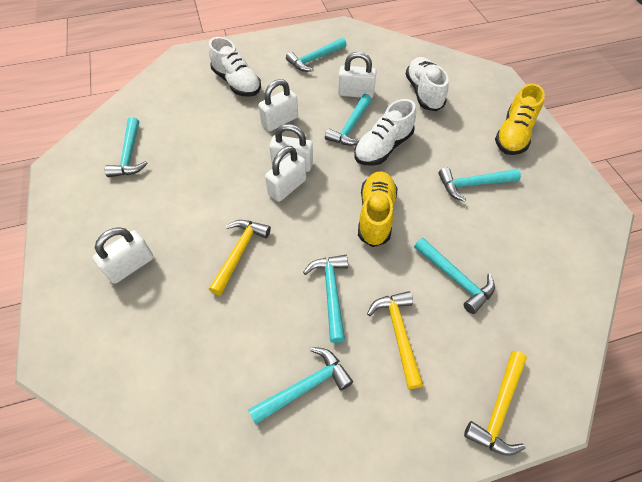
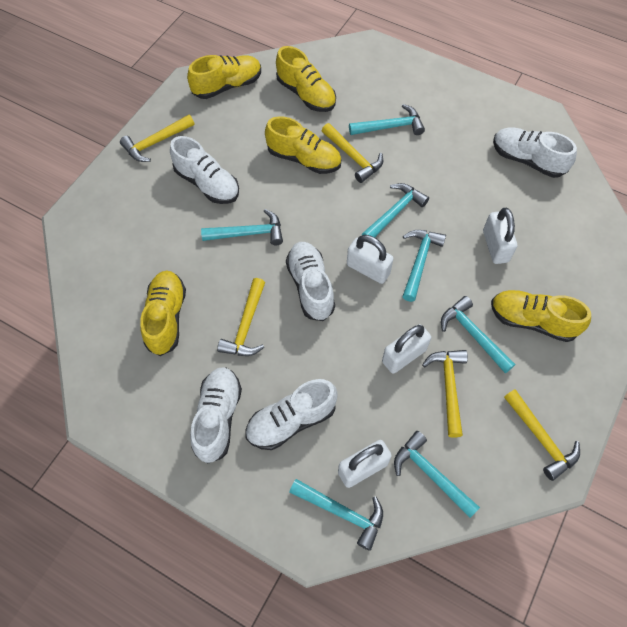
white padlock: [93,227,154,284] [258,79,298,132] [265,146,306,202] [269,124,313,172] [338,52,376,98] = 5 -> [338,440,392,488] [347,235,394,284] [382,324,431,374] [483,208,517,264] = 4
white shoe: [209,37,261,97] [354,99,416,166] [406,57,448,111] = 3 -> [170,136,239,204] [190,367,242,464] [245,379,338,450] [286,242,335,321] [493,127,577,178] = 5
yellow hammer: [209,220,271,296] [367,291,423,389] [464,351,527,456] = 3 -> [120,115,195,162] [217,278,265,356] [322,123,383,183] [422,350,468,437] [504,389,580,481] = 5
yellow shoe: [358,171,398,247] [495,83,545,155] = 2 -> [140,271,186,356] [187,55,261,99] [265,116,341,174] [276,46,336,112] [491,290,591,342] = 5

